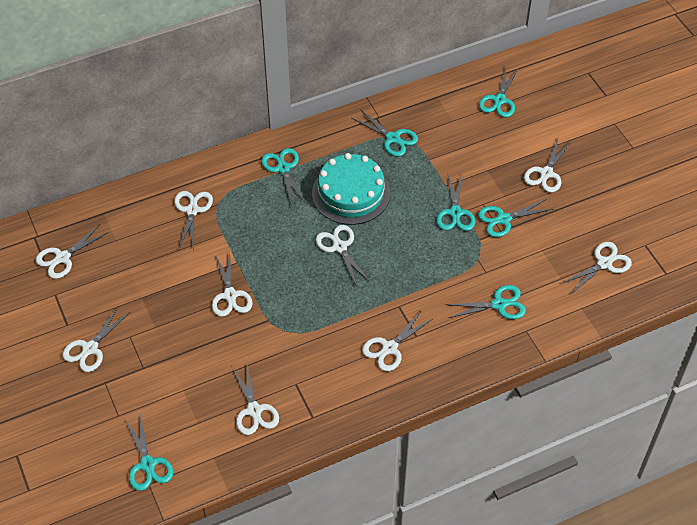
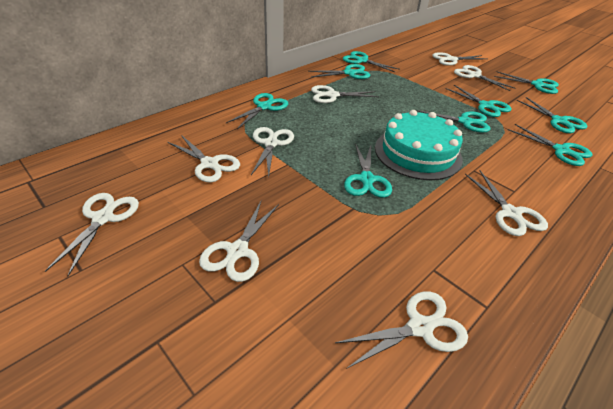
turquoise scissors: [125,413,173,491] [261,148,305,206] [352,109,418,157] [436,173,475,231] [445,285,526,319] [478,199,553,237] [479,66,519,118] = 7 -> [226,93,288,129] [308,64,370,79] [343,51,400,72] [344,143,392,198] [416,110,490,133] [446,85,512,117] [494,71,559,94] [508,124,592,166] [516,97,587,133] = 9

